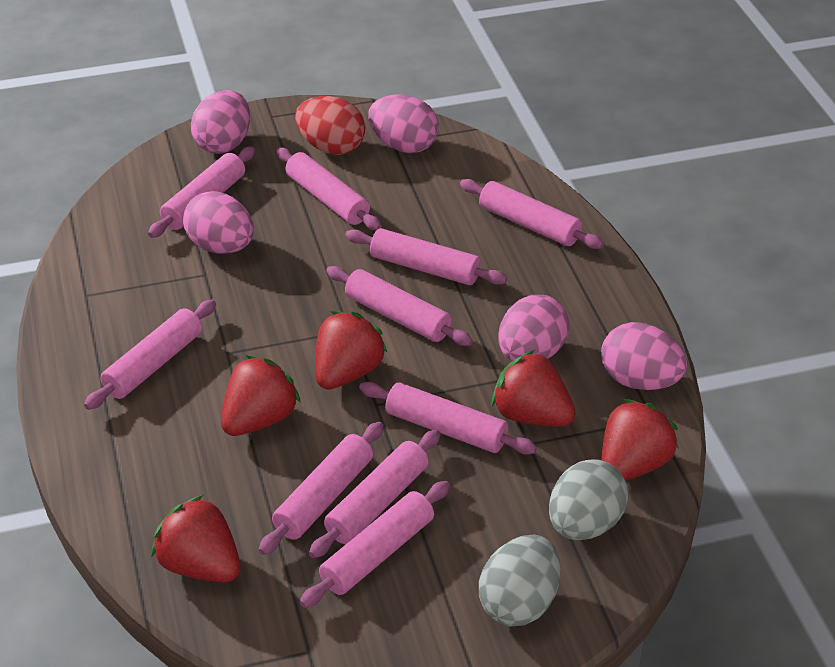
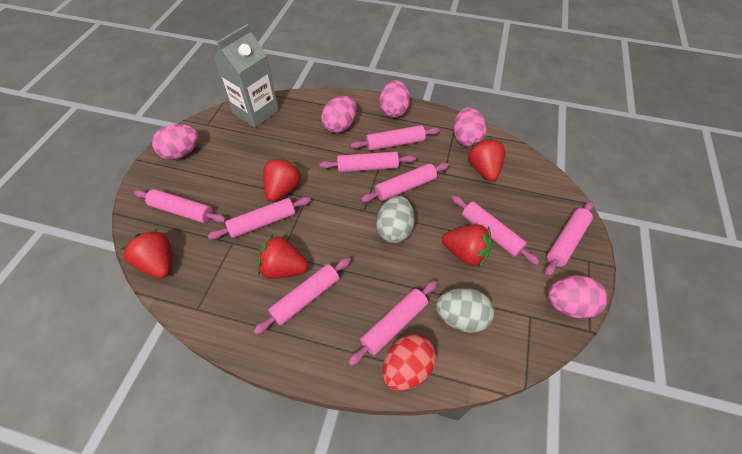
grey carton: none = 0 -> [213,24,279,128] = 1
pink rolling pin: [84,300,216,410] [148,146,255,238] [259,422,384,555] [276,148,382,231] [300,481,450,608] [309,429,441,558] [326,266,473,346] [345,228,507,285] [359,382,537,454] [460,179,604,249] = 10 -> [134,189,226,223] [208,197,311,240] [254,257,351,335] [319,152,416,172] [348,280,437,366] [350,125,440,151] [361,163,449,202] [452,195,540,265] [545,201,594,277] = 9

